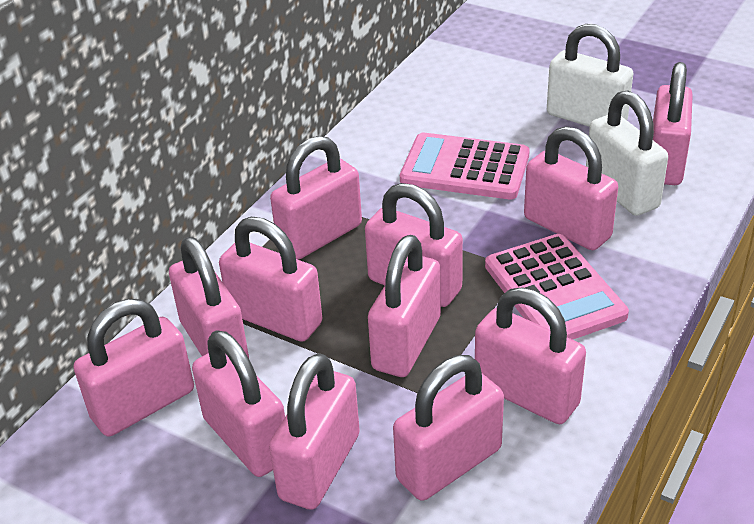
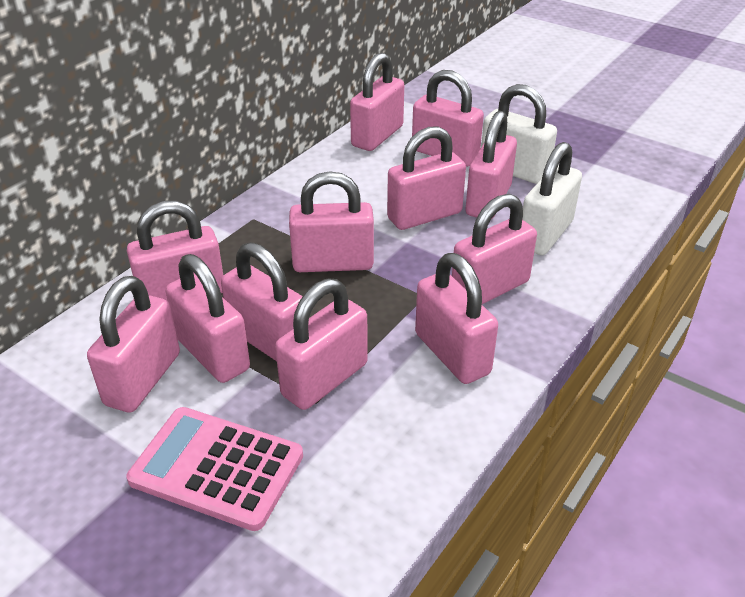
pink calculator: [400,133,530,199] [485,234,629,340] = 2 -> [126,407,303,531] = 1

